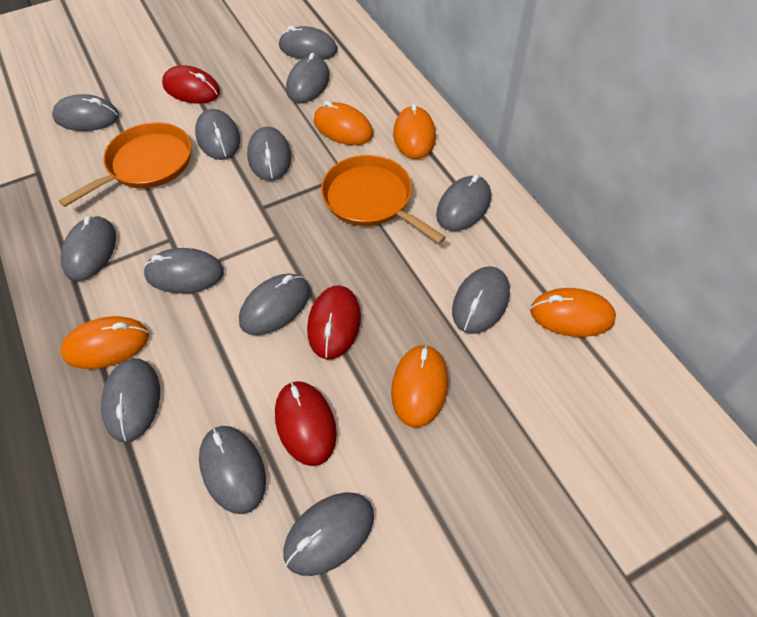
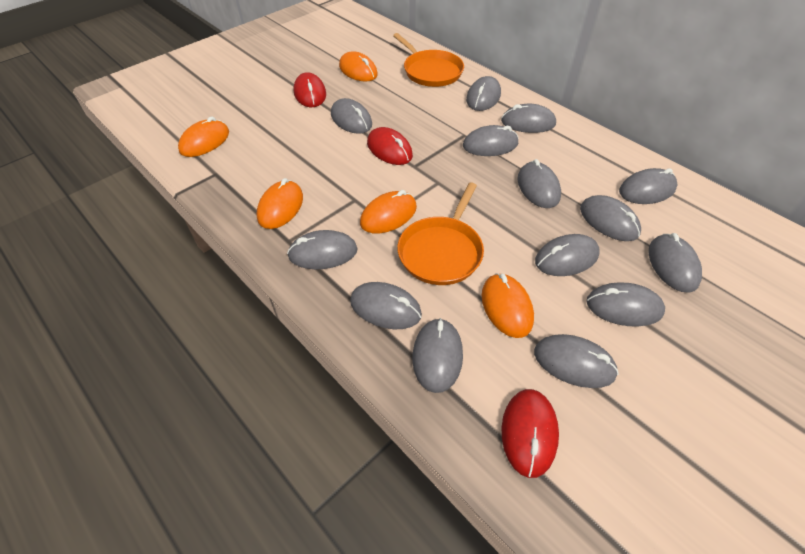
grey mouse: [52,94,119,131] [61,215,116,281] [101,358,160,443] [143,248,224,294] [195,109,240,160] [199,426,266,514] [239,273,310,335] [247,127,291,181] [279,26,338,60] [284,493,374,576] [286,53,330,103] [436,174,491,231] [452,266,510,334] = 13 -> [287,230,358,269] [331,98,372,134] [350,282,422,329] [412,318,463,393] [463,125,519,156] [466,76,501,111] [501,104,556,133] [518,159,561,208] [534,334,619,388] [535,234,600,276] [580,195,641,241] [586,282,665,327] [619,168,677,204] [648,233,702,293] = 14

